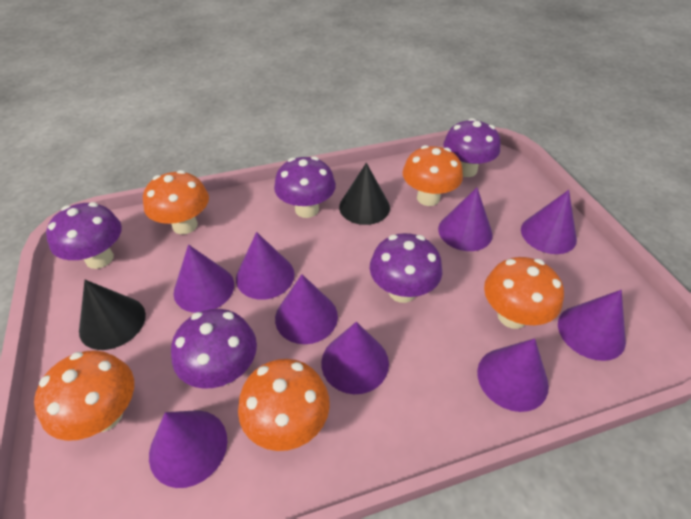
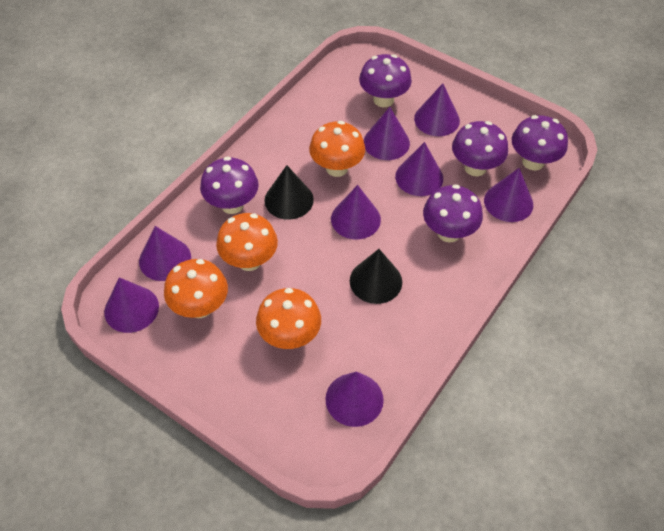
orange mushroom: [34,350,134,441] [143,170,209,234] [238,359,330,451] [403,145,463,206] [484,257,564,329] = 5 -> [164,259,228,318] [216,213,278,271] [256,288,321,349] [309,121,365,177] = 4
purple cone: [149,410,227,488] [174,244,234,313] [236,232,295,300] [275,274,338,344] [321,322,389,394] [438,188,493,251] [477,338,549,412] [521,190,577,254] [558,290,626,361] = 9 -> [104,277,159,333] [139,226,191,281] [325,371,384,427] [331,185,381,239] [364,107,410,160] [395,142,443,196] [414,83,460,136] [484,168,533,222] = 8

